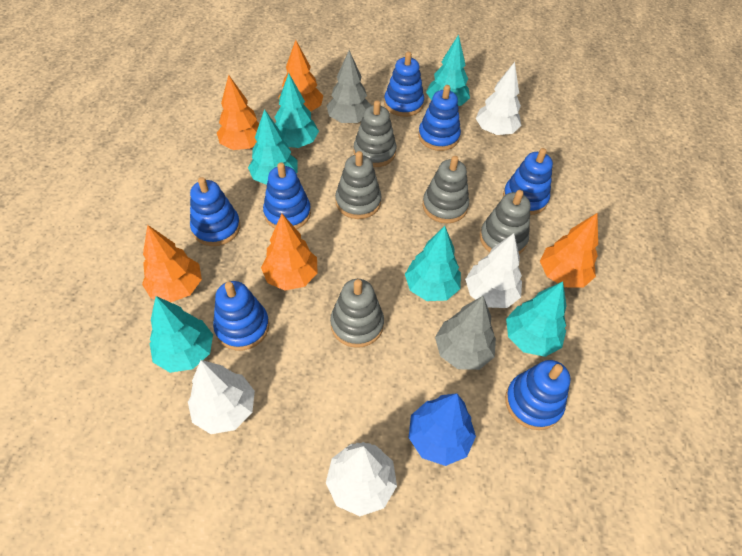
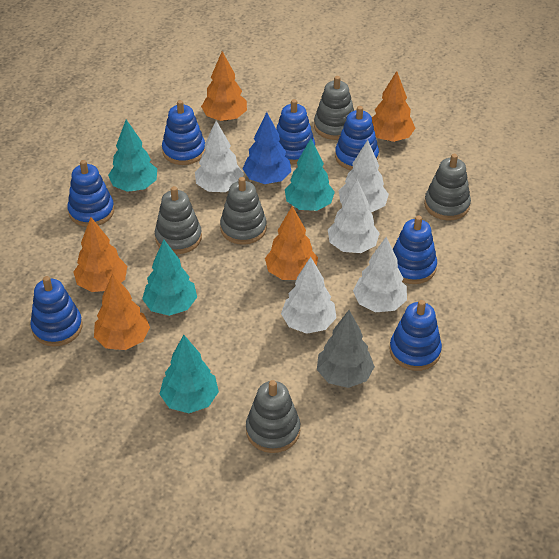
grey tree: [327,50,372,124] [435,296,496,370] = 2 -> [317,310,375,388] = 1
turquoise tree: [150,296,213,373] [248,109,298,185] [275,73,319,148] [405,226,461,301] [426,34,470,106] [506,281,566,357] = 6 -> [108,120,157,192] [142,240,197,316] [160,335,219,413] [285,139,335,211] = 4
white tree: [188,360,255,434] [326,442,397,516] [465,233,522,308] [476,62,521,135] = 4 -> [195,121,244,192] [281,257,337,334] [328,179,380,253] [339,140,389,213] [353,237,407,312] = 5

